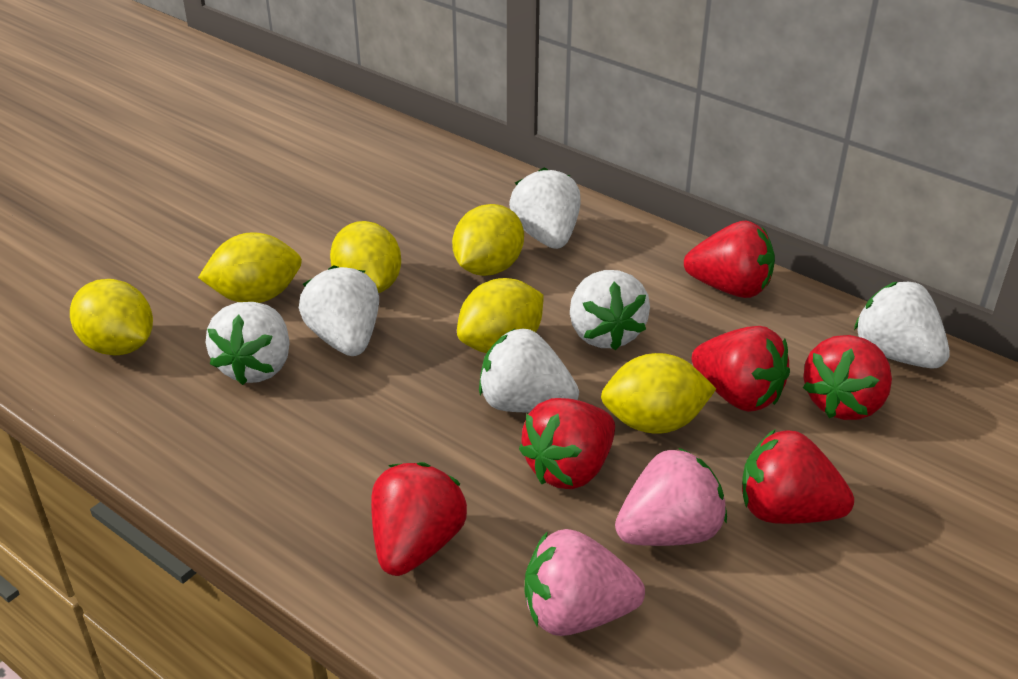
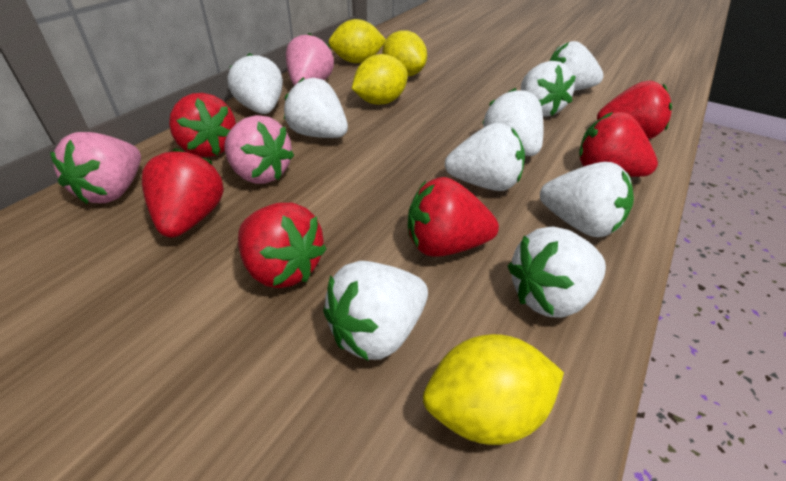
pink strawberry: [525,529,645,636] [615,447,727,546] = 2 -> [50,132,141,204] [224,115,294,184] [286,33,334,85] = 3
white strawberry: [206,302,290,385] [299,265,379,356] [479,328,579,412] [509,167,581,249] [570,270,650,350] [854,282,950,368] = 6 -> [227,53,283,114] [284,77,348,138] [323,261,428,361] [445,123,525,191] [482,88,543,156] [508,227,606,318] [521,61,576,117] [540,162,634,237] [549,41,604,91] = 9
yellow lemon: [70,279,153,355] [198,232,302,303] [330,221,401,293] [452,204,524,276] [457,278,544,353] [601,353,716,434] = 6 -> [328,19,386,63] [352,54,408,105] [382,30,427,76] [423,334,564,445] = 4

